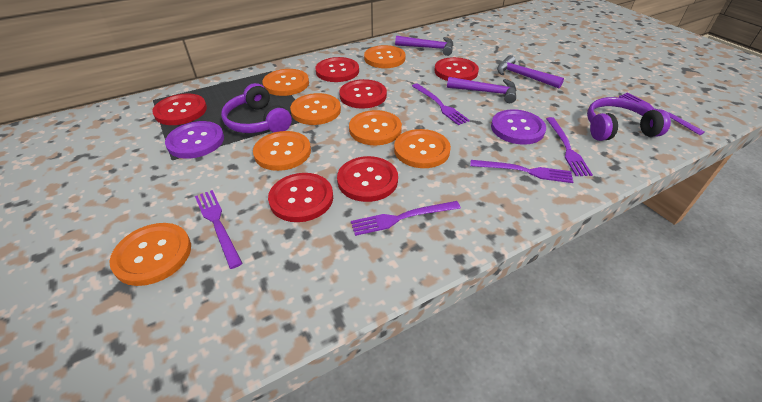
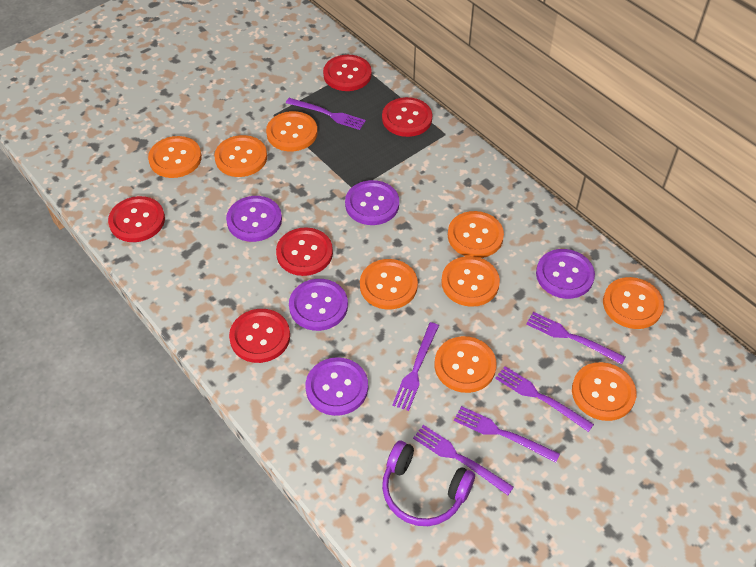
orange button: [109,223,191,286] [253,131,311,171] [262,69,309,96] [290,93,341,125] [349,110,402,145] [364,45,406,68] [394,129,451,168] = 7 -> [148,136,202,178] [214,135,267,177] [266,111,318,151] [360,259,418,310] [435,336,497,393] [441,256,500,307] [448,211,504,258] [572,362,637,421] [603,277,664,329] = 9
purple button: [165,121,224,159] [491,109,546,145] = 2 -> [226,196,282,242] [289,279,348,331] [306,357,368,416] [345,180,399,225] [536,249,595,299] = 5
purple hammer: [395,36,453,56] [447,77,517,103] [497,55,564,88] = 3 -> none = 0
purple headphones: [221,83,292,133] [587,97,671,141] = 2 -> [382,441,475,526] = 1
red button: [152,93,207,125] [268,173,333,222] [316,57,359,82] [337,156,398,202] [339,79,387,109] [434,57,479,81] = 6 -> [108,196,165,242] [229,309,290,363] [276,227,333,276] [323,55,372,91] [382,97,432,137] = 5

